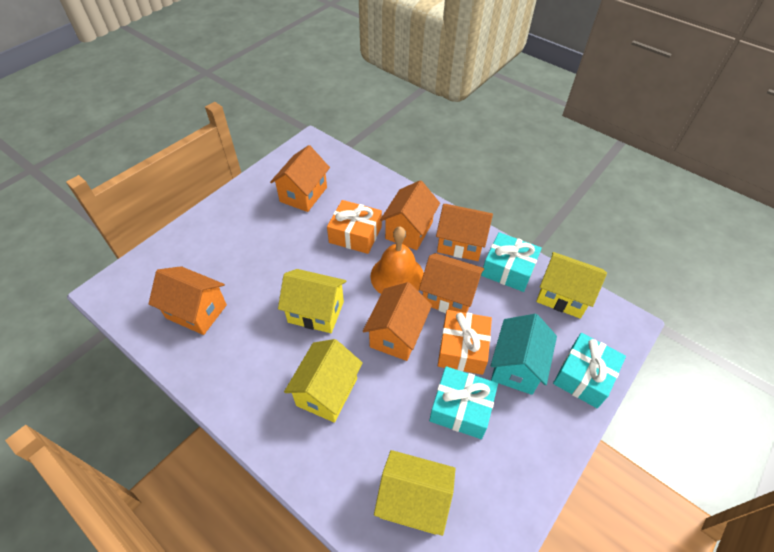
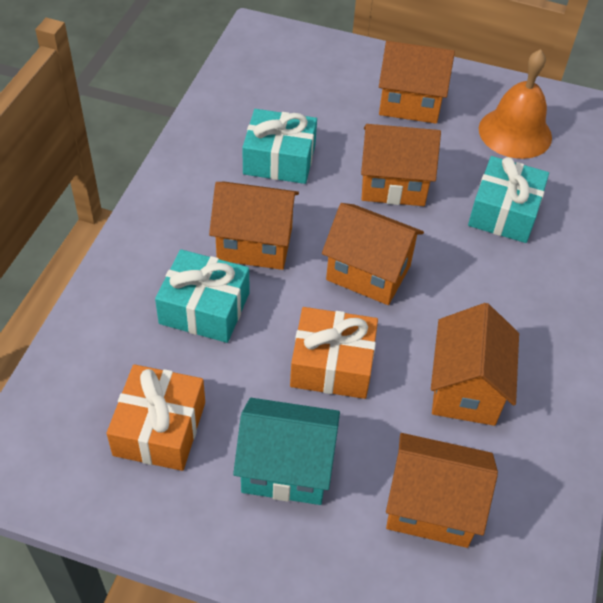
yellow house: [278,269,346,333] [284,339,363,423] [374,450,456,536] [536,252,607,319] = 4 -> none = 0

